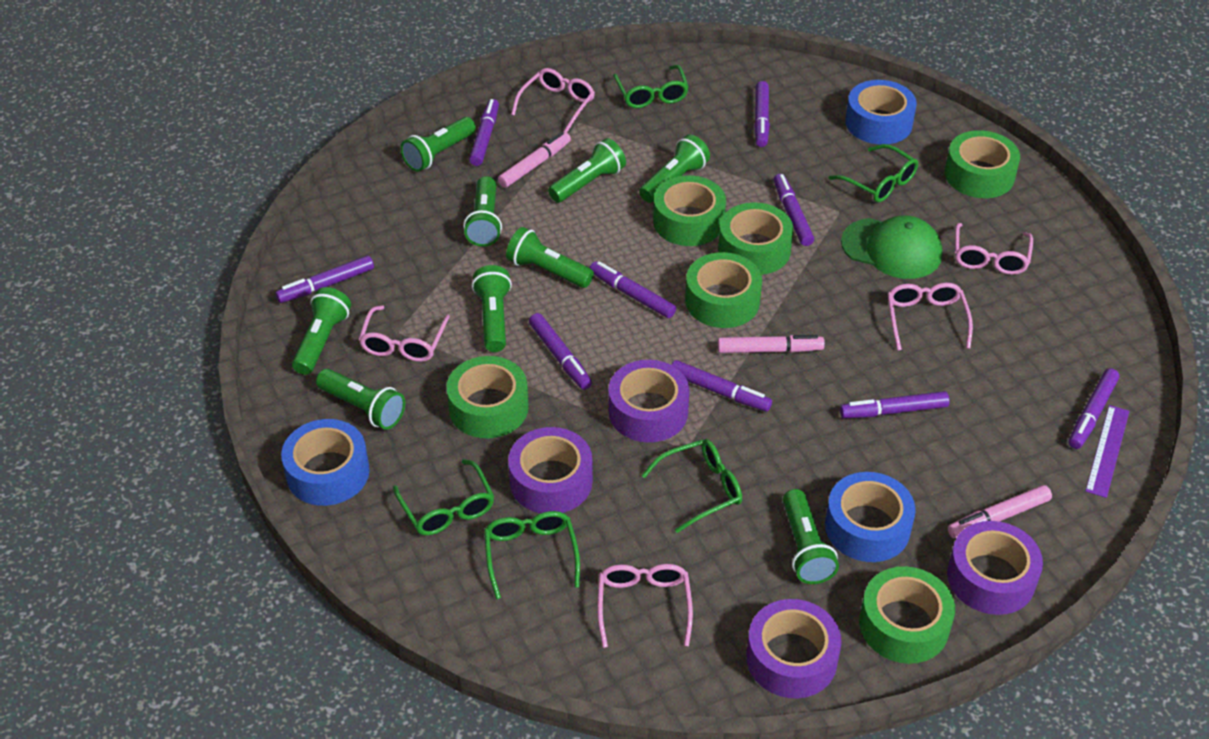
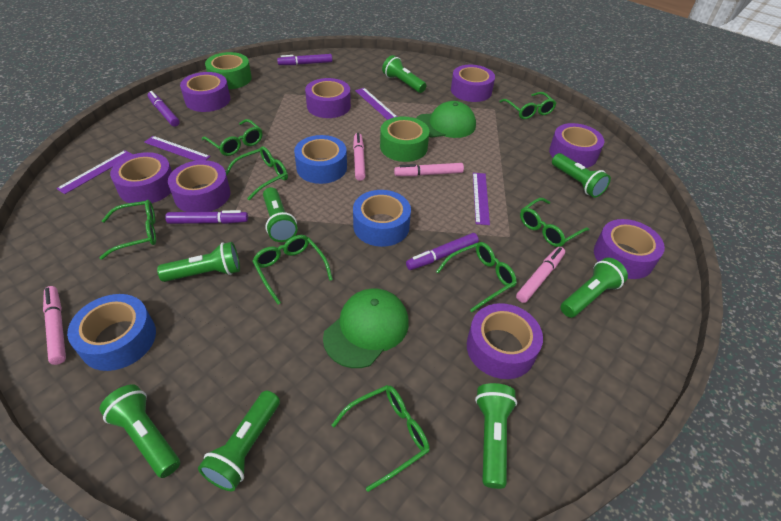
green cap: [841,215,942,279] = 1 -> [323,288,409,368] [416,101,476,138] = 2
green flashlight: [292,287,351,375] [316,369,405,430] [400,117,476,172] [463,176,502,247] [472,265,512,352] [506,227,594,288] [548,138,626,203] [639,134,710,203] [783,489,839,584] = 9 -> [99,384,180,478] [157,242,240,282] [198,391,280,491] [263,187,298,242] [382,55,427,93] [475,383,517,489] [552,153,611,198] [560,258,628,318] = 8
green glasses: [393,459,494,535] [484,511,580,599] [613,65,689,108] [642,439,742,533] [828,144,918,203] = 5 -> [100,200,156,259] [202,119,263,156] [226,146,288,200] [252,235,333,305] [332,385,430,492] [436,242,517,312] [499,92,557,119] [520,198,590,247] = 8
green tape: [446,356,529,438] [653,175,726,246] [685,252,762,328] [718,202,793,275] [859,566,955,664] [945,130,1020,198] = 6 -> [205,52,252,89] [380,117,429,162] = 2
pink glasses: [359,305,450,362] [511,68,595,132] [597,564,693,648] [887,283,973,351] [955,223,1033,275] = 5 -> none = 0
pink marker: [498,132,571,188] [718,335,825,353] [948,485,1052,538] = 3 -> [43,286,66,365] [353,133,366,181] [394,163,464,176] [516,247,565,303] = 4
purple marker: [275,255,374,303] [469,99,499,166] [529,313,592,390] [590,261,676,318] [672,360,772,412] [754,81,770,147] [774,174,814,246] [840,391,950,418] [1069,368,1119,449] = 9 -> [148,91,180,127] [165,210,248,224] [277,54,332,65] [406,233,479,270] = 4
purple ruler: [1085,405,1129,498] = 1 -> [56,150,133,194] [144,136,211,161] [355,88,397,120] [473,173,490,225] = 4
purple tape: [508,427,593,514] [608,360,690,442] [746,599,842,698] [947,521,1043,615] = 4 -> [110,152,172,205] [168,160,230,212] [180,72,230,112] [305,78,351,118] [451,65,495,102] [467,303,543,379] [549,123,604,168] [594,219,665,279] = 8

